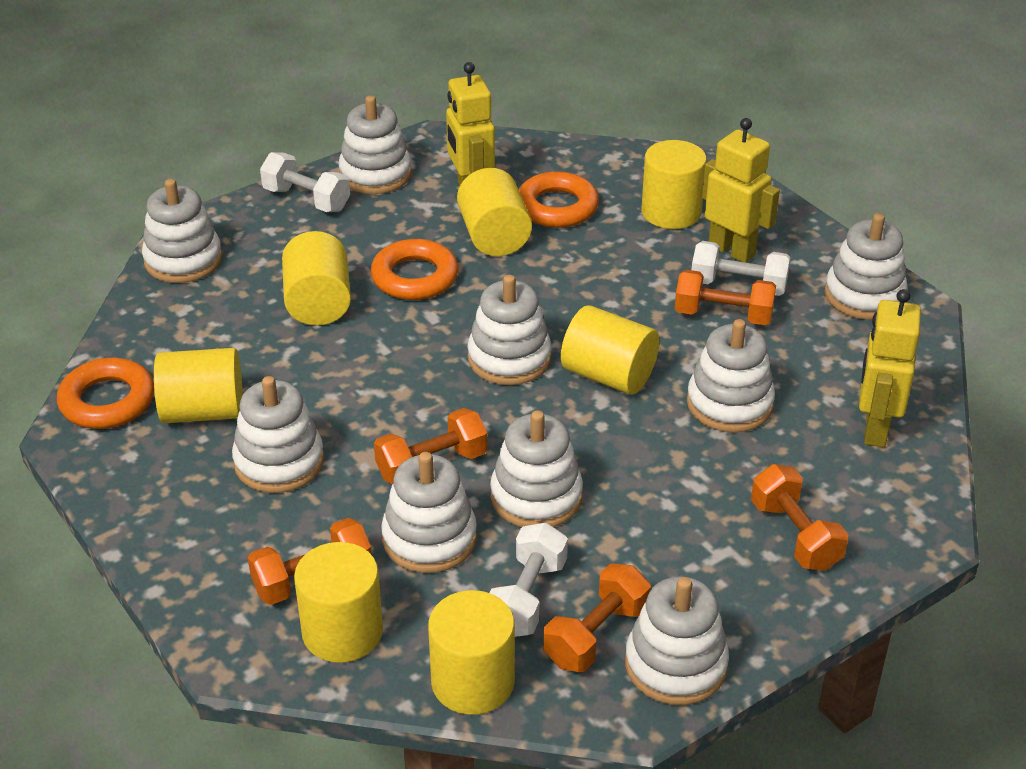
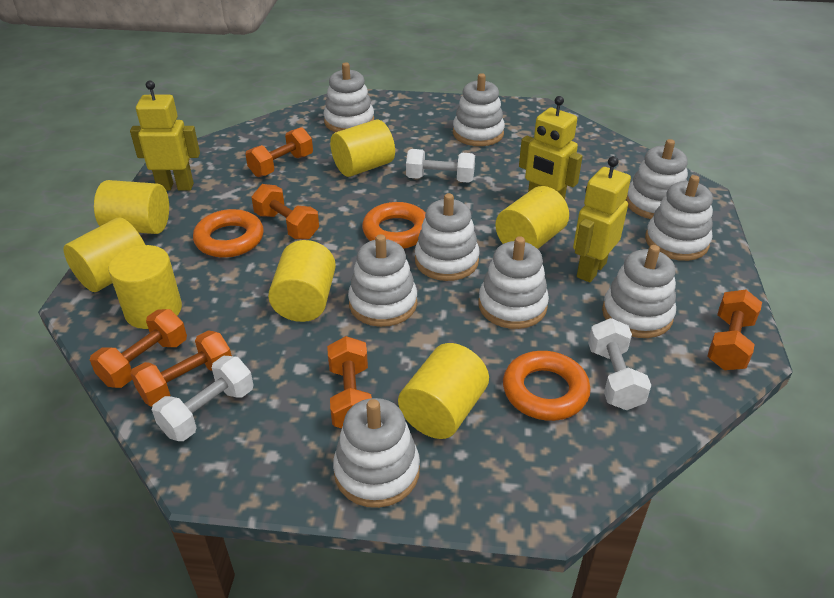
orange dumbbell: [248,518,372,605] [374,408,488,484] [543,563,651,672] [675,270,776,325] [751,464,848,571] = 5 -> [90,309,187,388] [130,330,232,406] [245,127,313,177] [251,184,319,240] [327,336,372,428] [707,290,762,370] = 6

